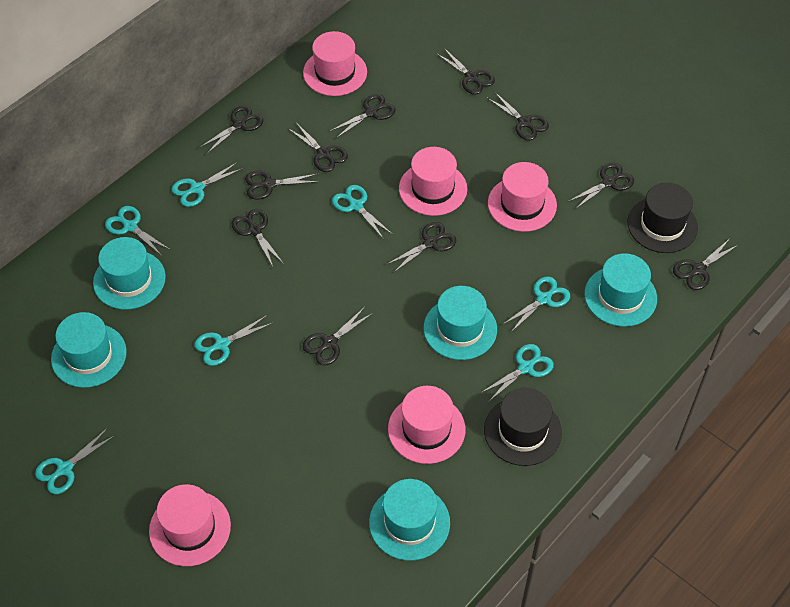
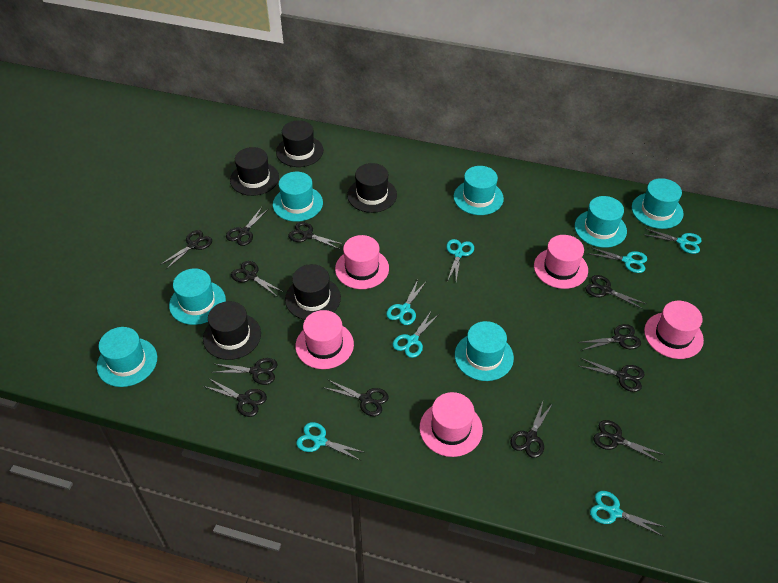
black hat: [484,388,562,466] [627,183,698,253] = 2 -> [203,301,261,360] [230,147,279,196] [276,120,323,167] [285,264,341,320] [347,163,397,213] = 5
black scissors: [199,105,263,154] [232,209,284,267] [245,171,320,200] [289,124,348,172] [303,307,373,365] [329,94,396,138] [386,222,456,273] [436,48,495,94] [487,92,549,140] [567,163,634,209] [673,239,738,290] = 11 -> [160,230,212,269] [203,379,267,417] [212,358,278,385] [226,207,268,246] [231,261,283,296] [288,222,343,249] [323,379,389,416] [510,402,553,458] [577,324,641,351] [579,358,645,392] [586,275,647,310] [593,420,665,463] = 12
turquoise hat: [51,312,127,388] [93,237,166,310] [369,479,450,561] [423,286,497,360] [584,253,657,327] = 5 -> [97,327,157,387] [169,268,226,325] [273,172,323,222] [454,166,504,215] [455,321,514,381] [575,196,627,248] [632,178,683,229] = 7

